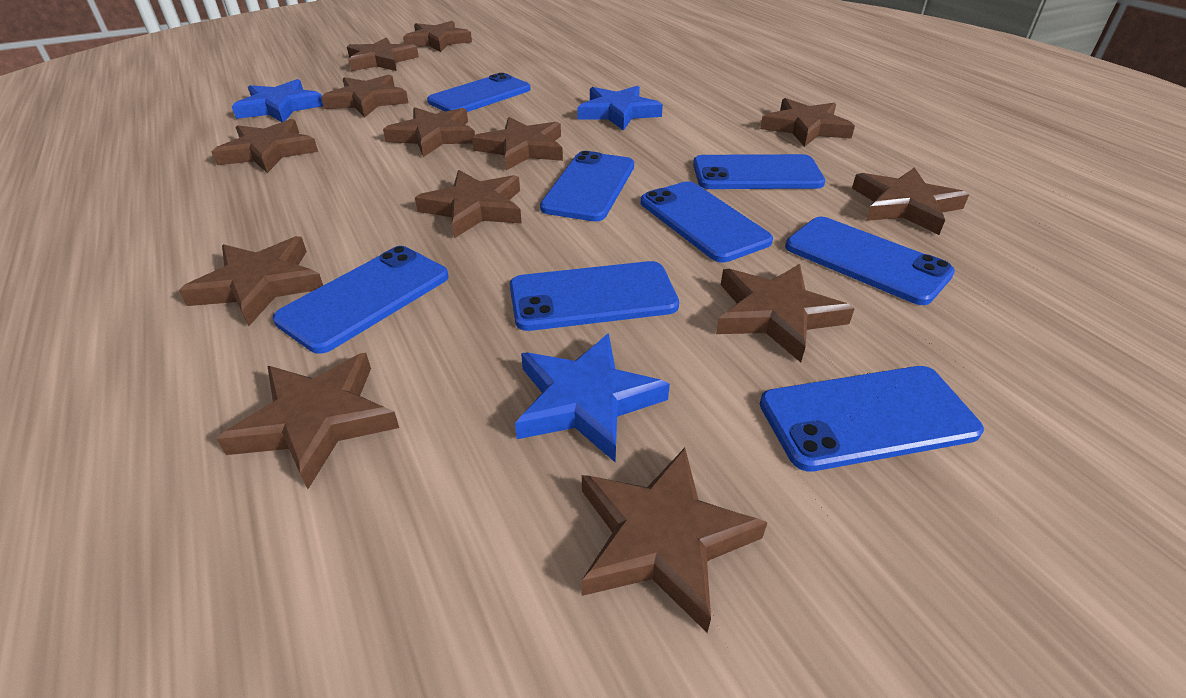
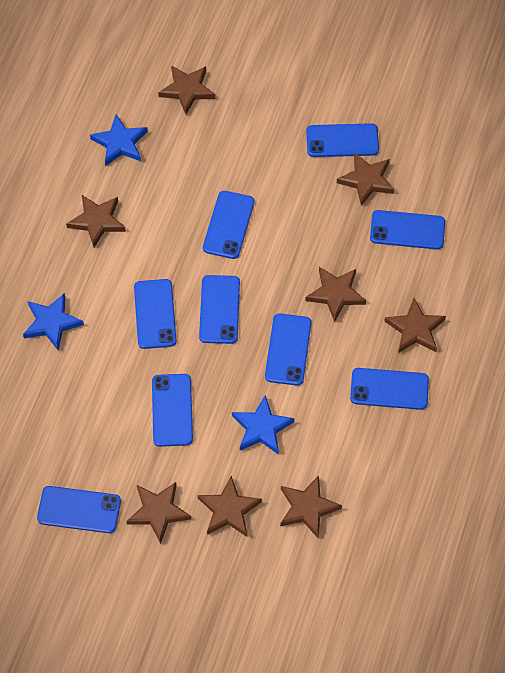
blue phone: [273,246,449,354] [427,73,531,112] [510,261,679,331] [540,151,634,221] [641,181,773,262] [693,154,825,189] [760,366,984,472] [785,217,955,305] = 8 -> [37,486,121,533] [134,279,177,349] [152,374,193,447] [199,275,240,344] [203,191,254,259] [265,314,311,386] [306,123,379,157] [350,368,429,410] [370,210,445,250] = 9
brown star: [179,236,323,326] [212,119,318,173] [217,353,399,489] [321,75,408,118] [347,38,419,71] [383,107,475,157] [403,21,472,52] [415,170,522,238] [472,117,563,170] [581,448,768,633] [716,264,855,362] [760,98,855,147] [852,167,969,235] = 13 -> [66,194,126,247] [126,482,191,544] [158,65,215,114] [198,476,262,537] [280,475,342,538] [306,267,366,322] [337,152,395,206] [384,298,446,353] = 8

